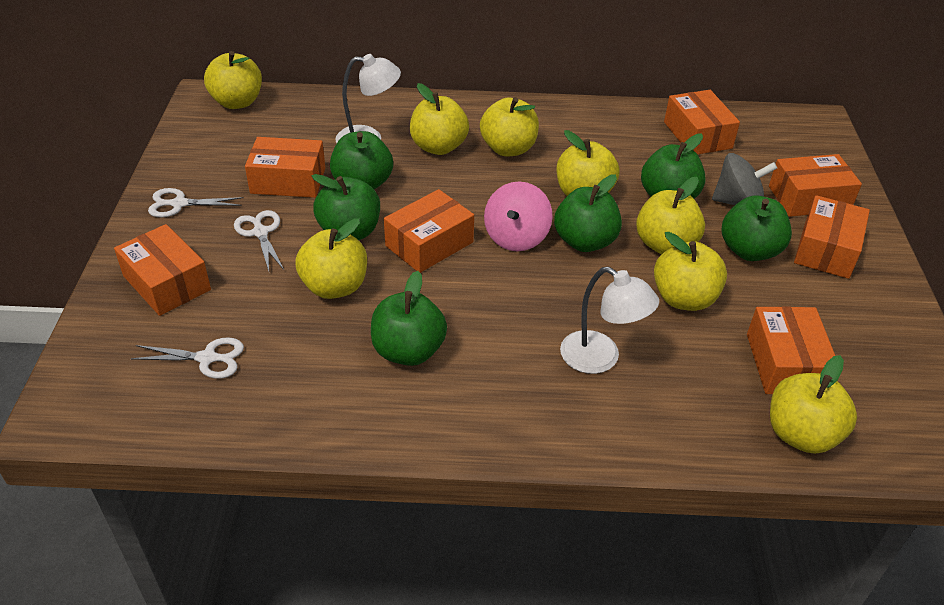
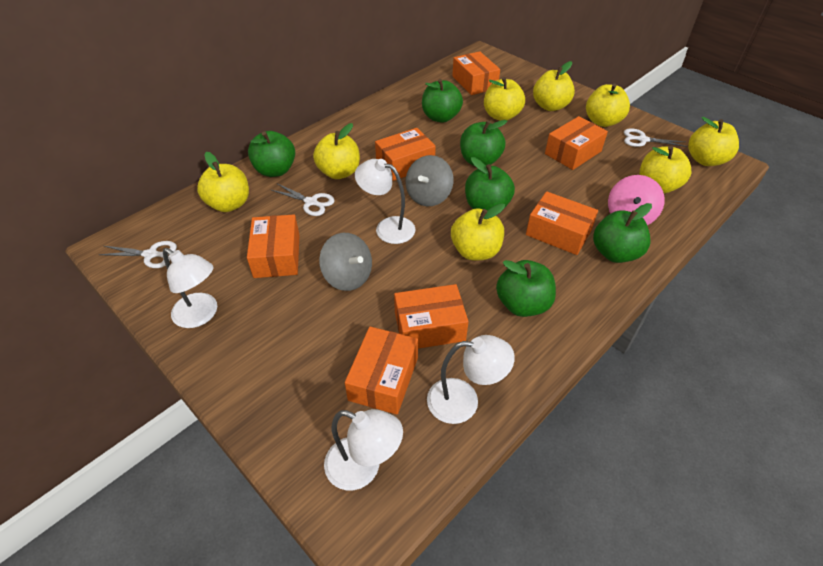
grey spinning top: [712,153,777,205] = 1 -> [319,233,372,291] [406,155,453,206] = 2
white lamp: [335,54,401,143] [560,267,659,374] = 2 -> [163,248,217,328] [324,409,403,490] [355,159,415,244] [427,335,515,424] = 4

